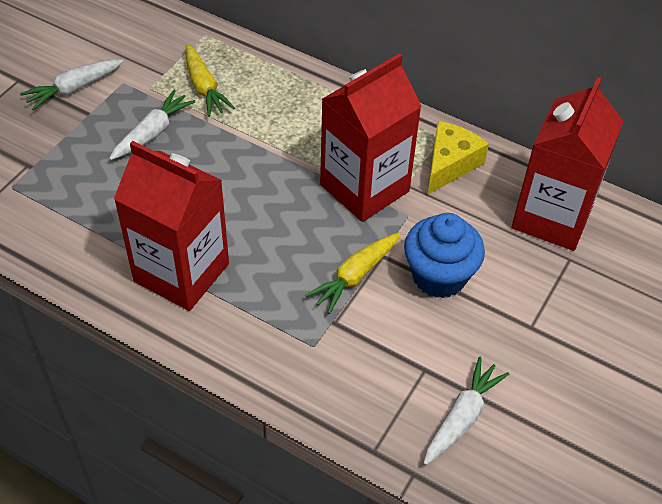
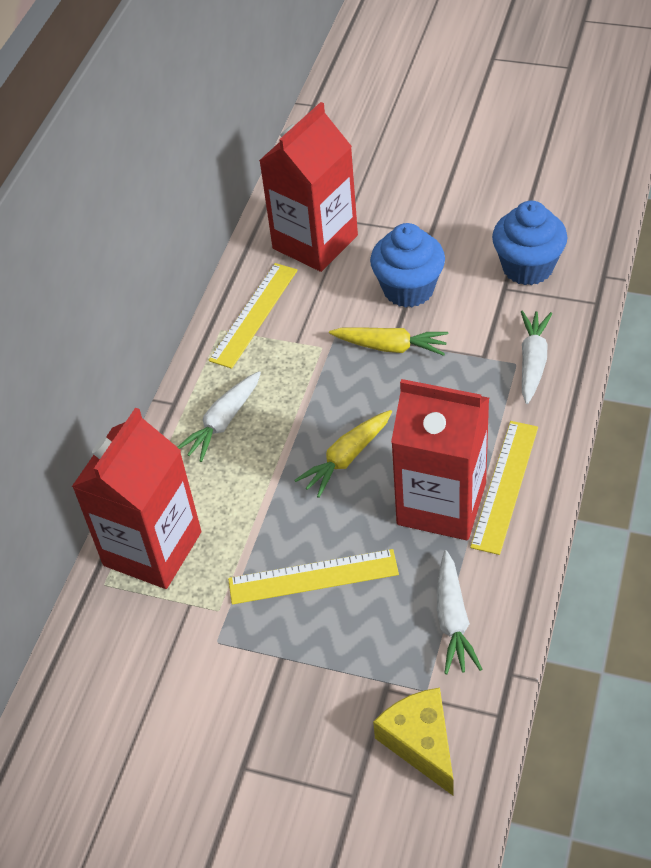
blue cupcake: [404,213,485,298] = 1 -> [370,223,445,308] [492,201,568,285] = 2
yellow ruler: none = 0 -> [209,263,297,369] [228,549,399,604] [470,421,538,555] = 3

